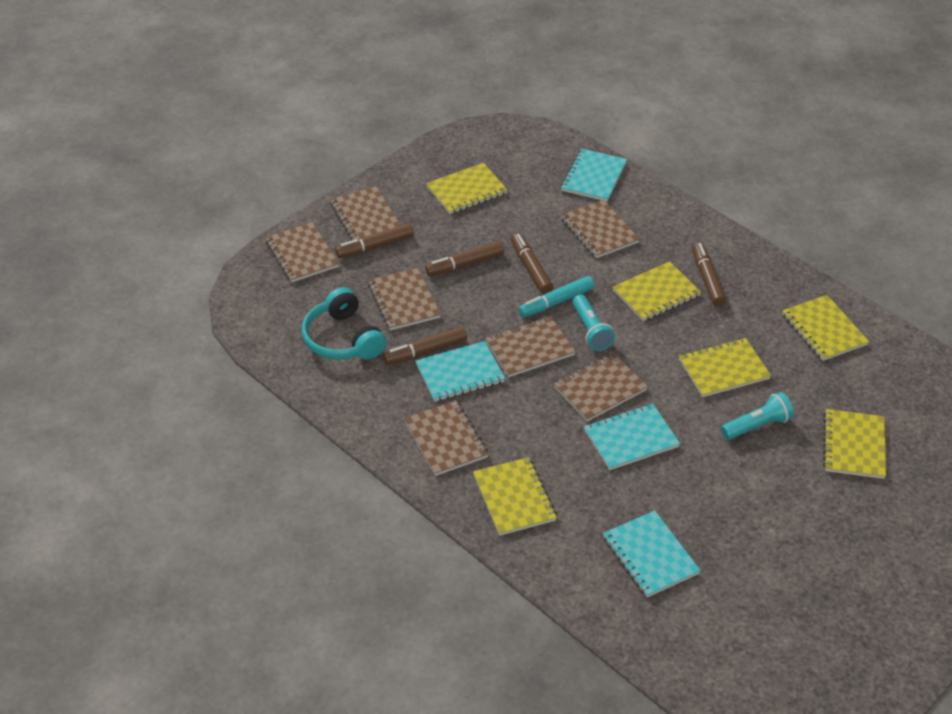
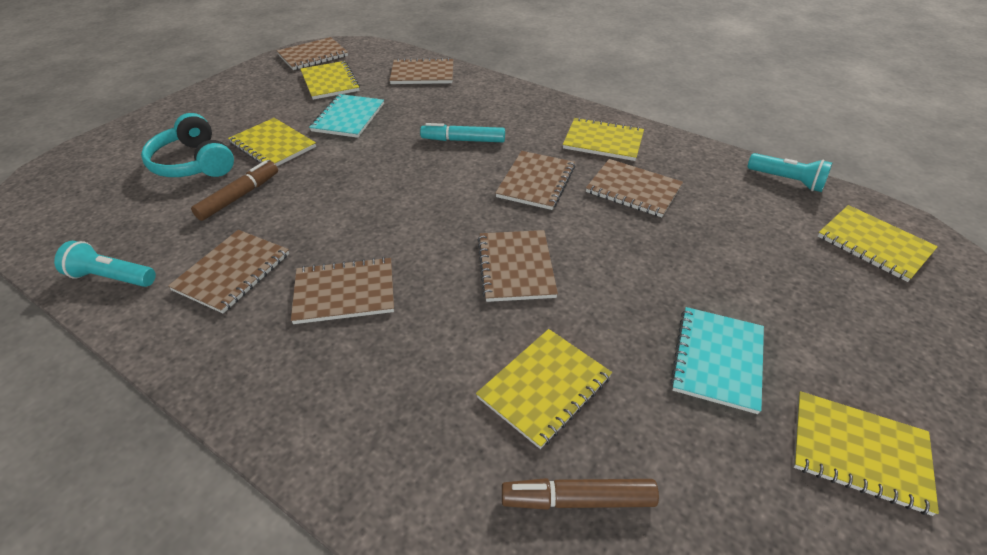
brown marker: [335,224,414,258] [383,327,467,365] [425,241,504,276] [511,233,553,294] [692,242,726,307] = 5 -> [191,160,278,221] [502,478,659,510] = 2
turquoise notebook: [415,341,505,402] [561,149,627,202] [584,404,680,470] [603,511,701,597] = 4 -> [309,94,384,138] [670,307,764,414] = 2

